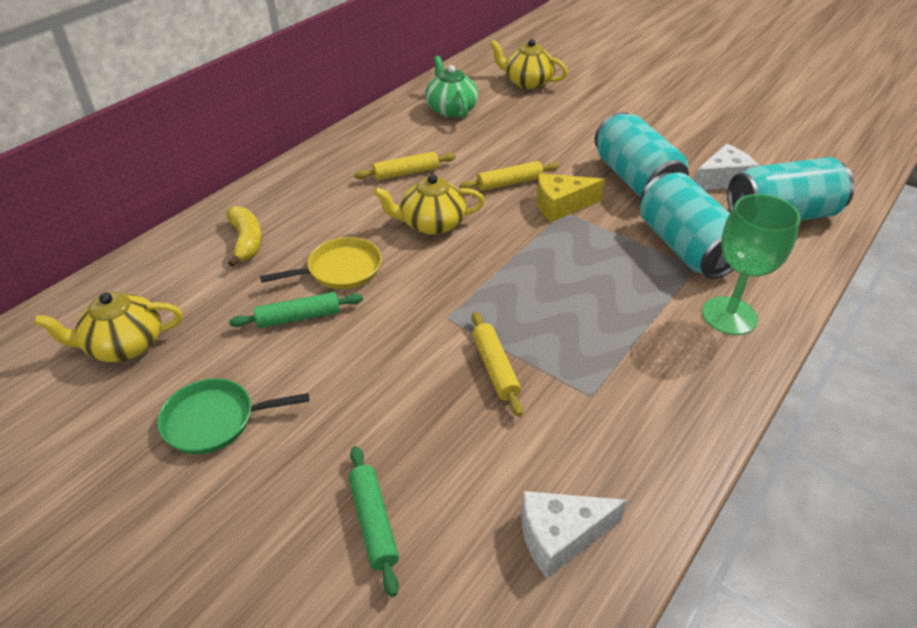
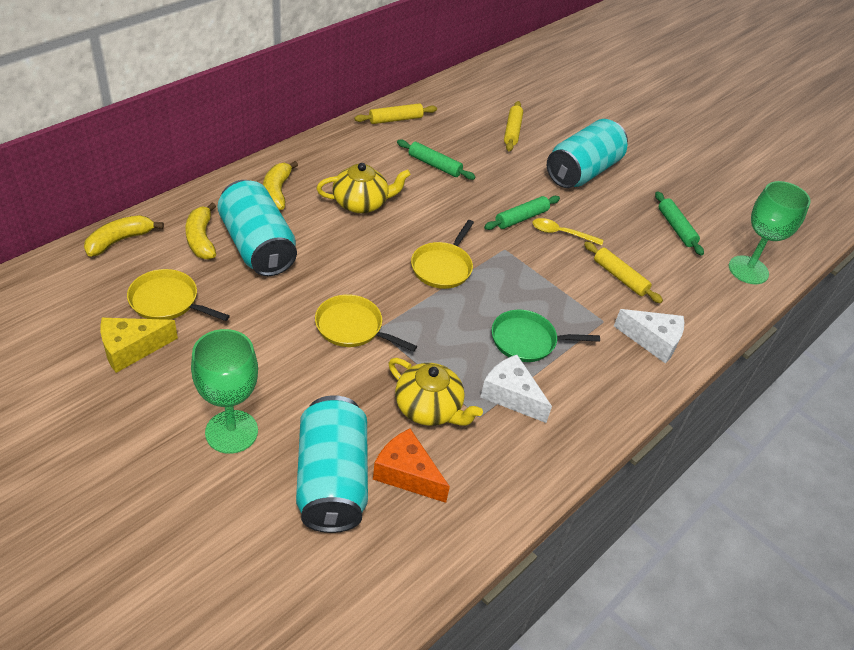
green goblet: [702,194,801,335] = 1 -> [191,329,258,454] [729,181,811,284] = 2
green rolling pin: [229,292,363,328] [349,446,399,597] = 2 -> [397,139,476,180] [484,196,560,230] [655,191,704,256] = 3
green teapot: [425,56,478,118] = 1 -> none = 0
orange cheese: none = 0 -> [373,428,450,503] = 1
yellow banana: [226,206,262,267] = 1 -> [84,215,164,257] [185,203,216,259] [263,161,298,210] = 3
yellow pan: [260,237,382,289] = 1 -> [127,269,230,321] [315,295,417,352] [411,220,474,289] = 3
yellow spoon: none = 0 -> [533,218,603,245] = 1
yellow teapot: [34,292,182,362] [374,174,485,235] [490,39,568,89] = 3 -> [317,163,411,213] [389,358,483,426] = 2

